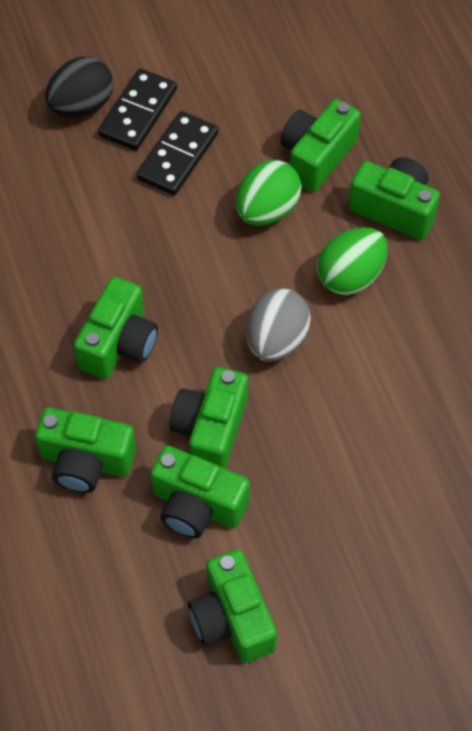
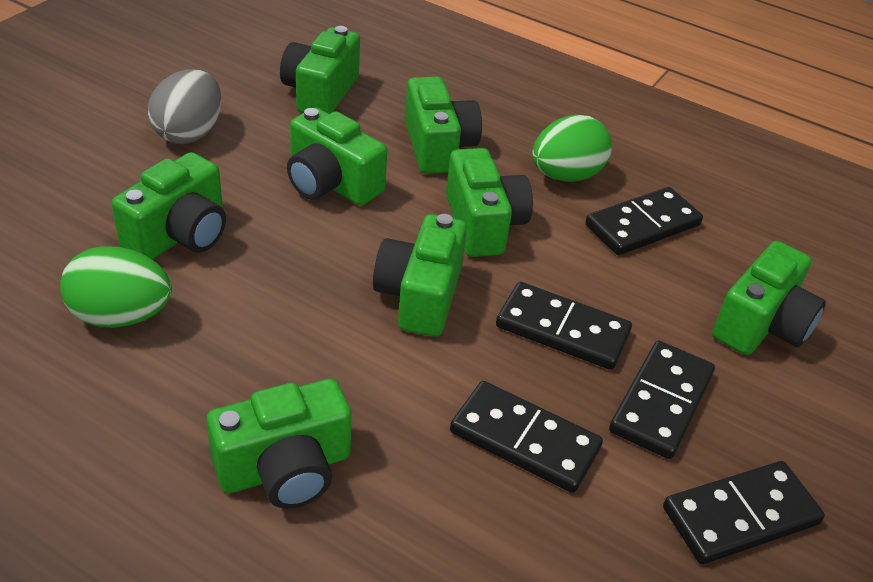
black domino: [98,68,177,151] [136,111,219,196] = 2 -> [450,381,603,493] [496,282,632,370] [585,187,703,255] [609,341,715,459] [663,461,825,564] = 5
black egg: [45,56,114,117] = 1 -> none = 0
green camera: [35,407,136,493] [74,277,158,379] [150,446,250,538] [170,367,248,469] [188,549,277,663] [280,99,361,192] [348,157,440,240] = 7 -> [111,152,226,260] [206,379,352,509] [280,26,360,114] [287,107,387,206] [373,214,467,337] [405,77,482,174] [446,148,533,257] [712,241,826,355] = 8

